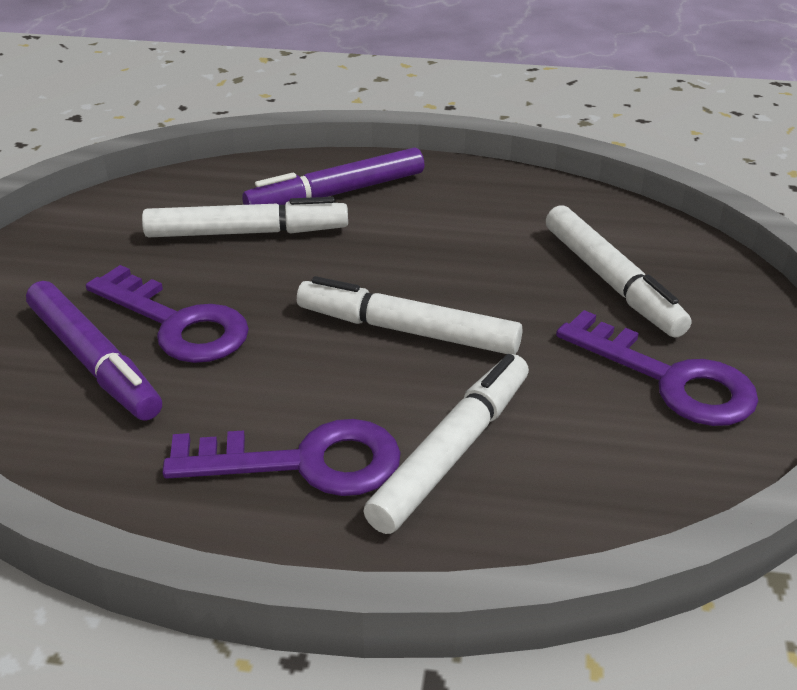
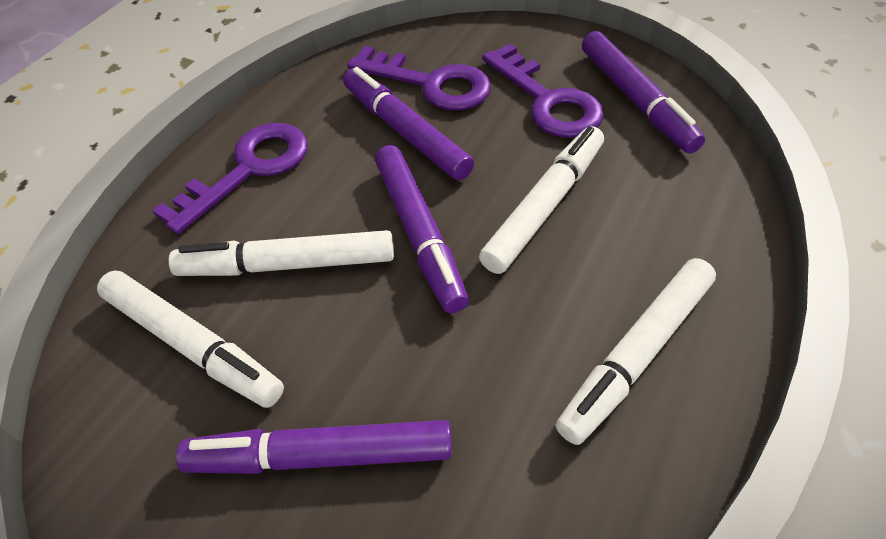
purple marker: [26,281,162,421] [242,147,424,205] = 2 -> [176,420,452,474] [343,67,474,180] [375,145,469,313] [582,31,705,154] = 4

